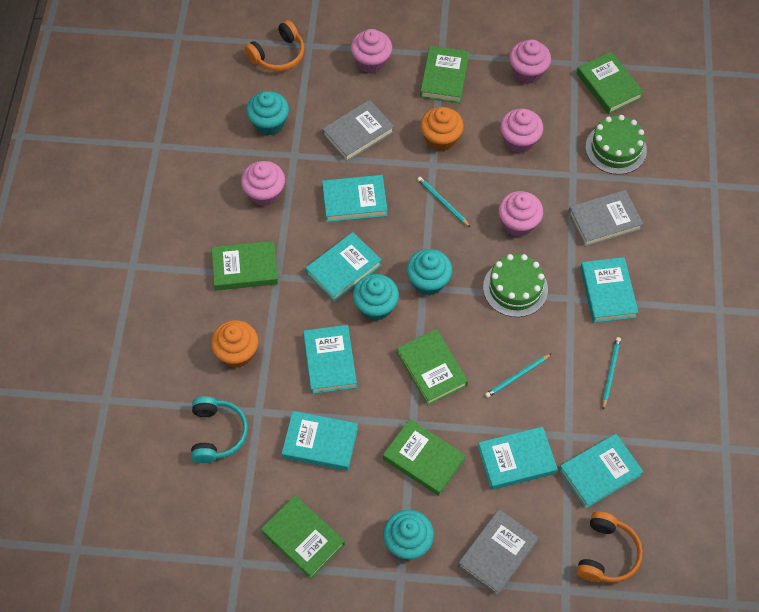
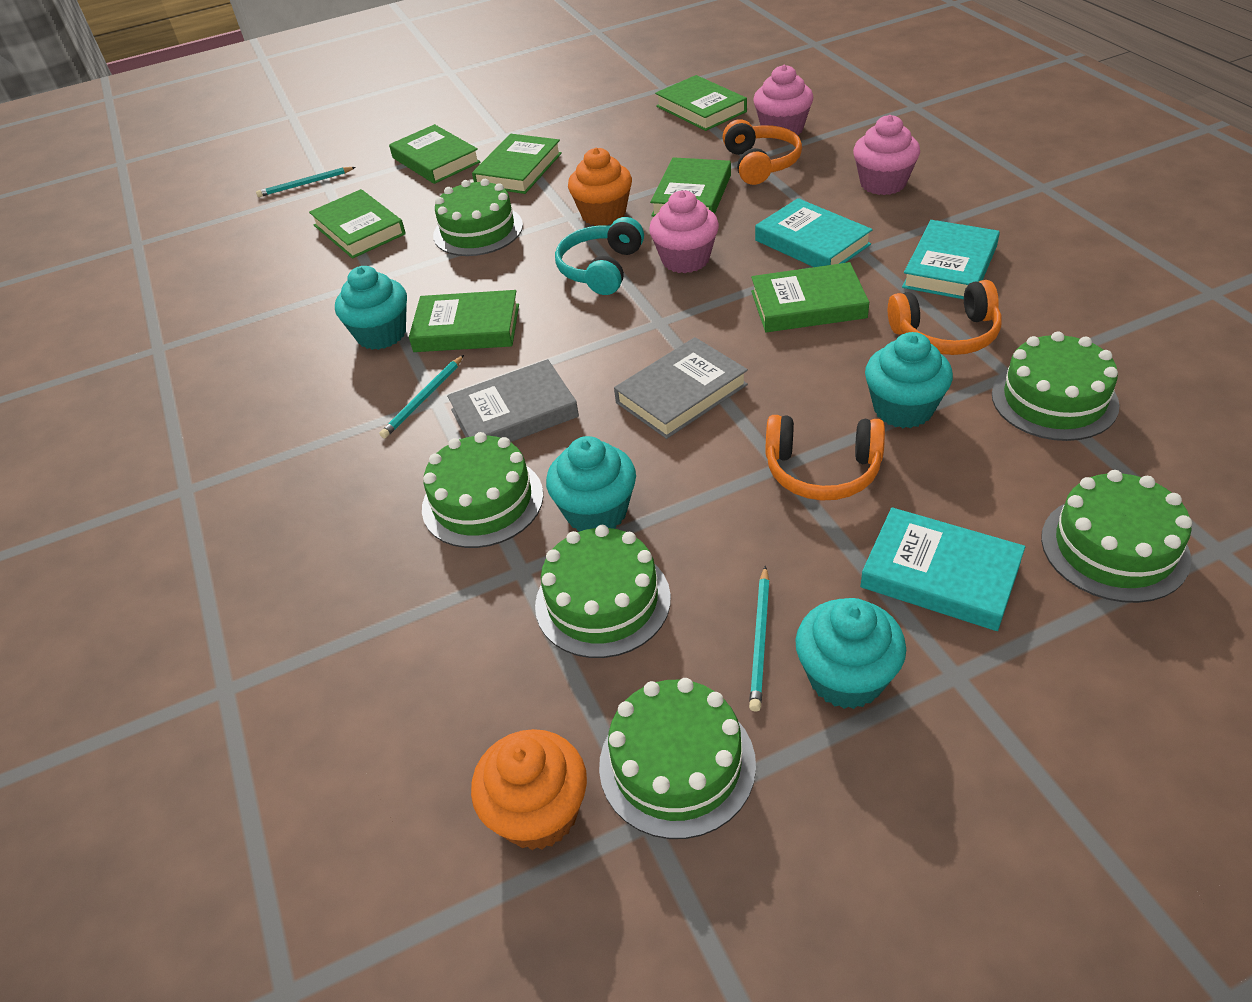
green book: [212,241,278,291] [261,495,345,579] [383,419,466,496] [397,329,468,405] [420,46,469,103] [577,52,644,114] = 6 -> [309,189,406,259] [389,124,480,184] [409,290,519,352] [472,134,562,194] [650,157,731,217] [655,75,747,131] [751,262,869,332] = 7
green cake: [483,254,548,317] [585,115,647,175] = 2 -> [422,432,543,548] [433,179,523,256] [535,525,671,658] [599,678,756,839] [992,331,1120,441] [1041,470,1192,603] = 6
grey book: [322,100,394,162] [458,509,539,596] [568,190,643,247] = 3 -> [447,359,579,442] [614,337,748,439] = 2
orange headphones: [244,20,304,71] [576,511,643,583] = 2 -> [723,119,802,185] [766,415,885,500] [888,280,1002,355] = 3
pink cupcake: [241,161,285,206] [351,29,392,73] [499,191,543,237] [500,109,543,153] [509,39,551,84] = 5 -> [649,190,719,273] [753,65,813,135] [853,115,920,195] = 3
turquoise book: [282,411,358,471] [303,325,357,394] [306,232,381,302] [322,175,388,222] [478,427,558,490] [559,434,644,509] [580,257,638,323] = 7 -> [755,198,873,267] [860,507,1025,631] [902,220,1000,299] = 3

